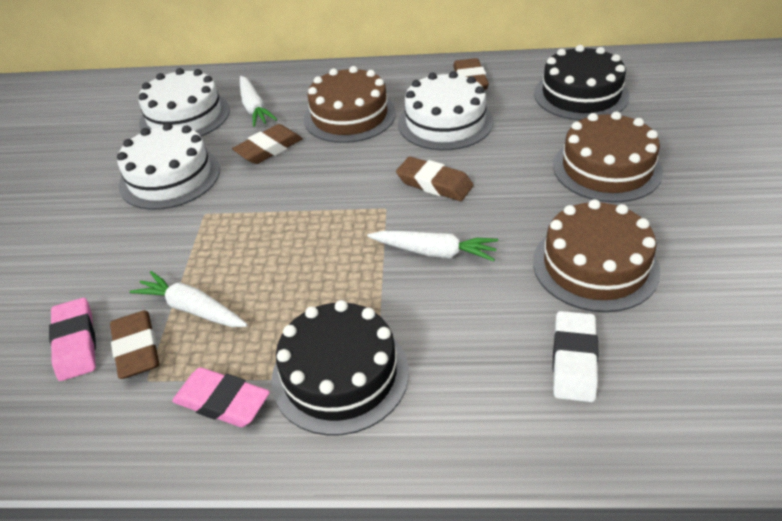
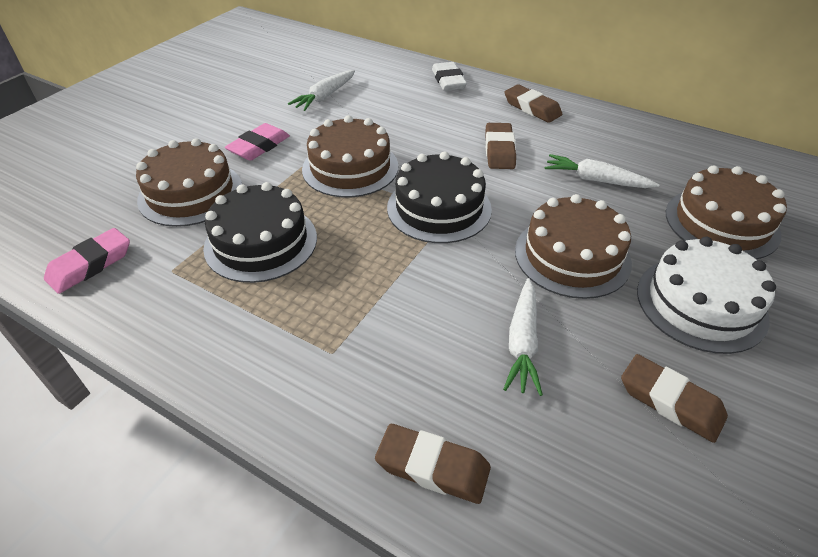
brown cake: [304,66,396,143] [533,199,660,312] [553,112,663,203] = 3 -> [136,138,242,227] [302,115,398,197] [515,194,632,299] [666,165,787,260] = 4
white cake: [117,123,220,210] [138,68,230,137] [398,71,493,150] = 3 -> [637,237,776,354] = 1

